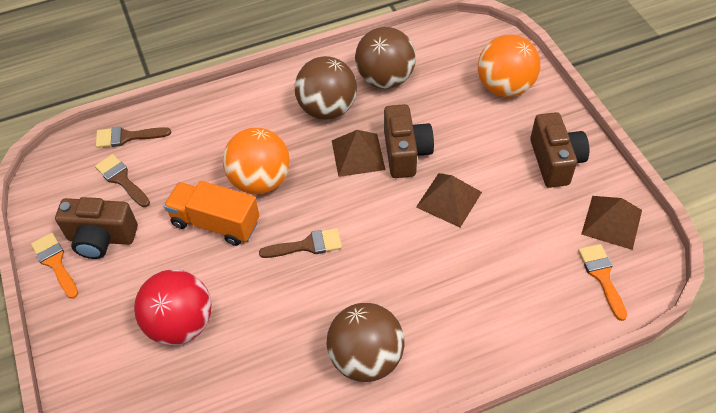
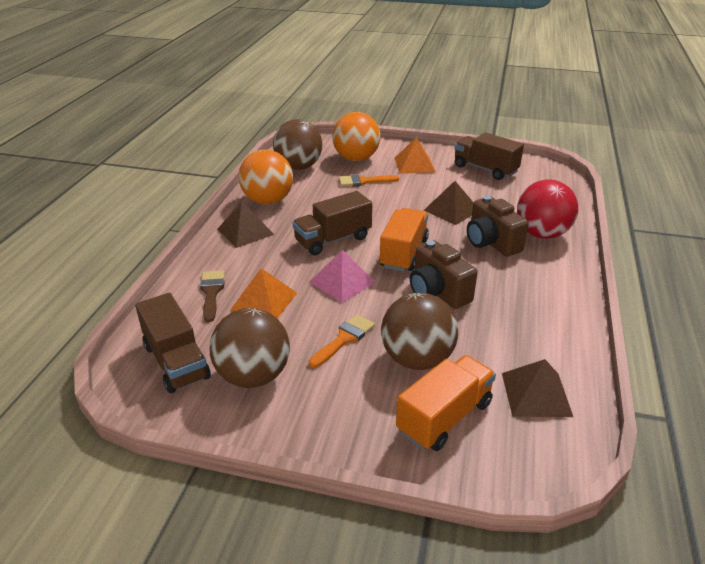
brown brush: [95,154,150,207] [96,126,171,148] [259,228,342,258] = 3 -> [200,270,225,322] = 1
brown camera: [55,197,138,259] [384,104,434,178] [530,112,589,188] = 3 -> [410,240,477,309] [467,196,529,257] = 2
brown truck: none = 0 -> [135,293,211,393] [292,191,372,255] [454,132,524,180] = 3
orange pyramid: none = 0 -> [230,268,297,319] [395,137,436,174] = 2
orange truck: [164,181,260,246] = 1 -> [379,208,429,272] [396,355,496,451] = 2
pink pyramid: none = 0 -> [310,250,376,303] = 1

